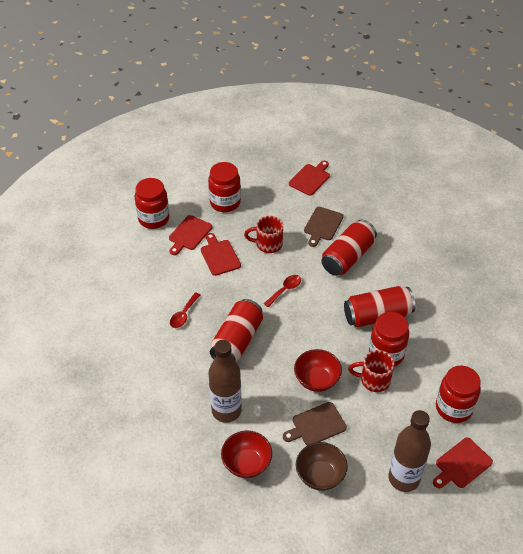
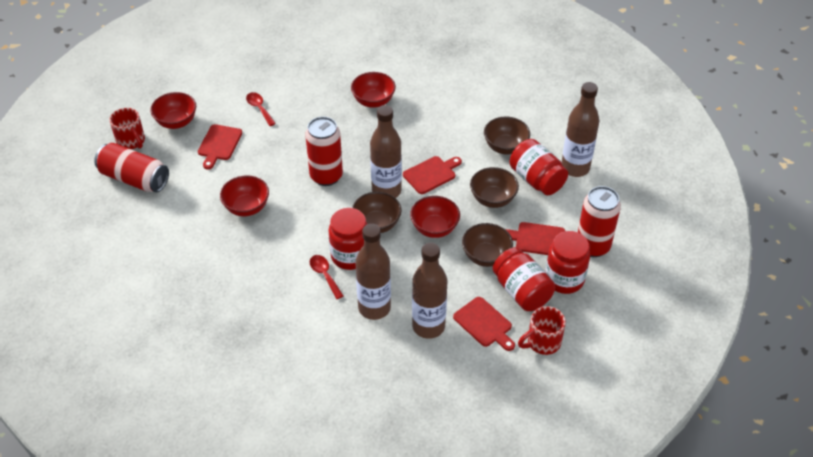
brown bottle: [208,340,242,423] [389,410,431,492] = 2 -> [355,224,391,320] [370,105,402,198] [412,243,447,339] [561,82,600,177] = 4
brown bowl: [296,442,348,491] = 1 -> [352,192,402,233] [462,223,513,267] [470,167,519,208] [484,117,530,154] = 4
brown cutting board: [283,402,347,445] [304,207,344,247] = 2 -> none = 0
red bowl: [221,431,272,478] [294,349,342,392] = 2 -> [150,92,196,129] [220,175,269,217] [351,72,396,108] [410,196,460,238] = 4

